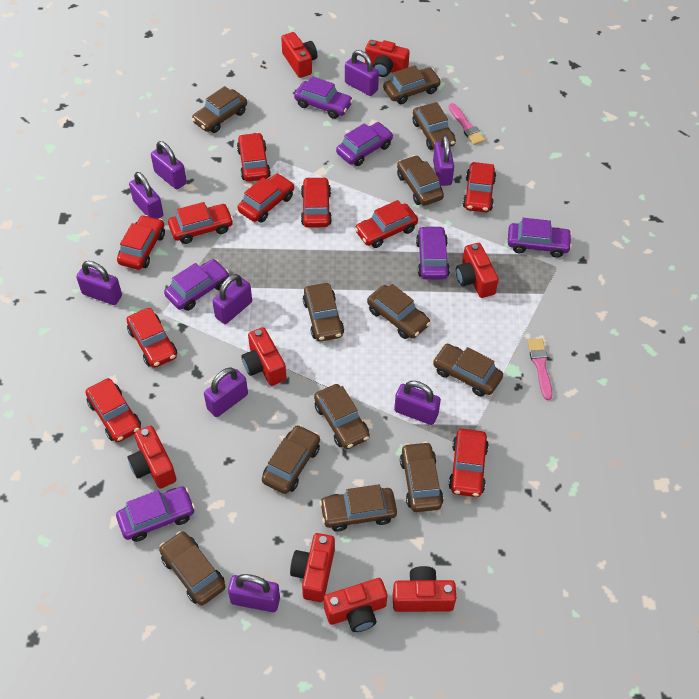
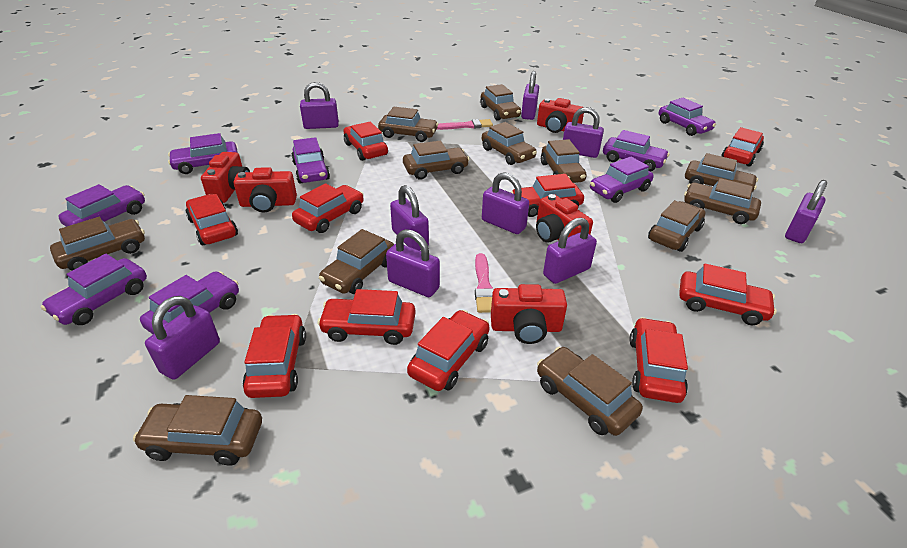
purple car: [116,487,195,542] [164,259,229,311] [294,76,353,119] [336,122,393,166] [416,226,450,279] [508,218,572,258] = 6 -> [41,254,147,325] [58,184,145,227] [140,271,239,334] [168,133,238,174] [291,137,330,184] [590,156,654,203] [603,130,669,171] [659,98,716,136] = 8
red camera: [128,426,176,489] [241,327,286,386] [281,32,317,78] [290,533,335,602] [324,578,387,632] [365,40,410,77] [393,566,456,612] [456,243,499,298] = 8 -> [201,152,250,203] [233,167,297,213] [491,284,567,344] [536,194,593,243] [537,98,584,133] = 5

